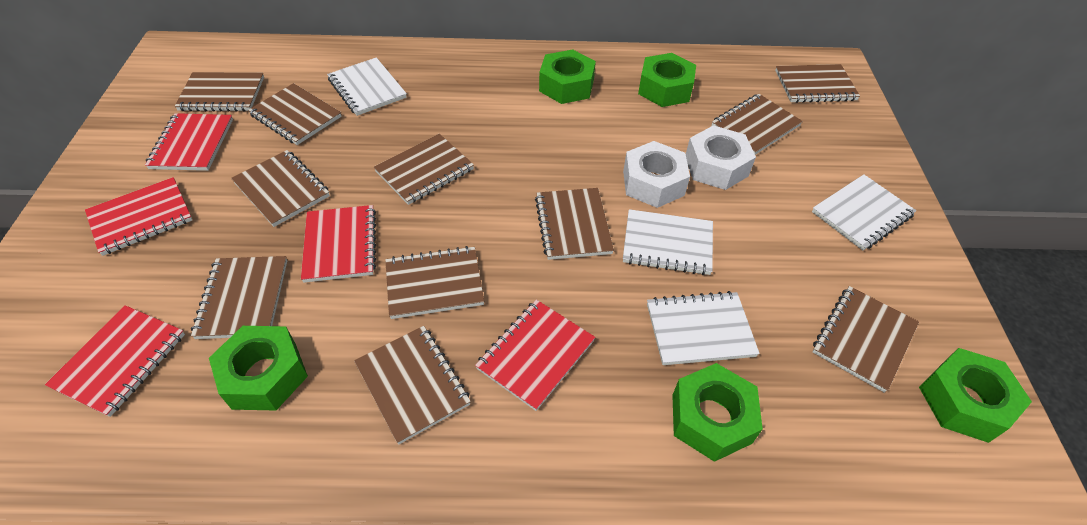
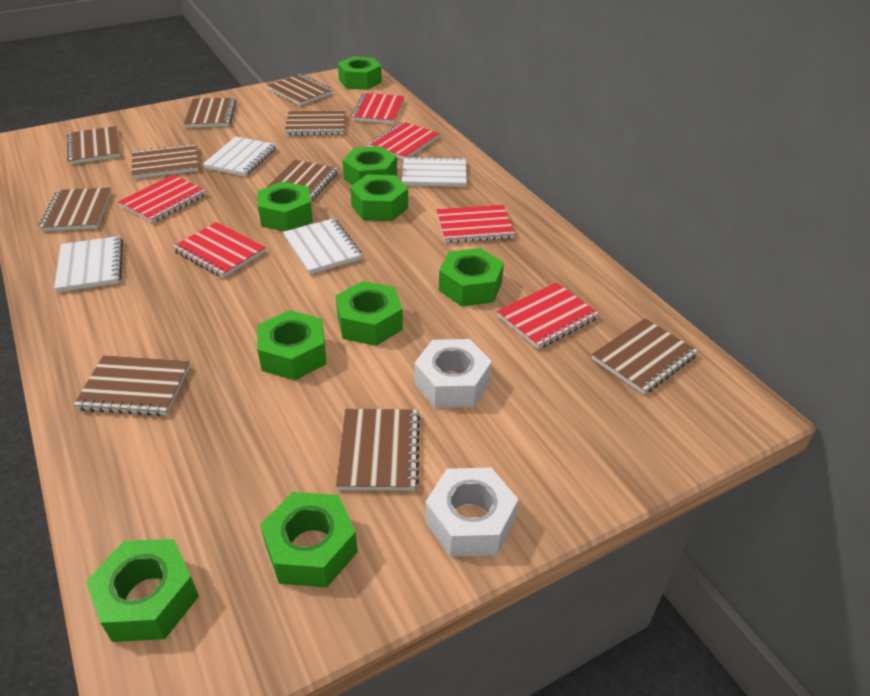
brown notebook: [175,72,264,111] [191,256,287,339] [231,150,330,227] [248,83,342,145] [354,326,471,445] [374,134,474,205] [385,246,484,319] [535,188,614,260] [711,94,803,155] [775,64,860,103] [813,286,919,393] = 11 -> [39,187,111,231] [67,126,121,164] [74,355,190,416] [132,144,199,179] [184,98,237,128] [267,74,333,106] [267,160,338,202] [284,111,345,136] [336,409,420,491] [592,318,698,394] = 10
green nut: [209,326,308,410] [539,49,596,104] [638,53,696,107] [672,363,763,462] [919,348,1032,443] = 5 -> [86,539,199,642] [257,181,313,231] [257,310,327,380] [260,492,358,587] [336,281,403,346] [338,56,382,90] [342,146,397,185] [350,174,408,221] [439,248,504,307] = 9
red notebook: [45,305,185,417] [85,177,192,256] [145,113,233,171] [301,205,376,283] [475,300,595,411] = 5 -> [118,174,206,223] [173,222,266,278] [351,93,405,124] [368,122,440,160] [436,205,515,243] [497,282,599,349] = 6

